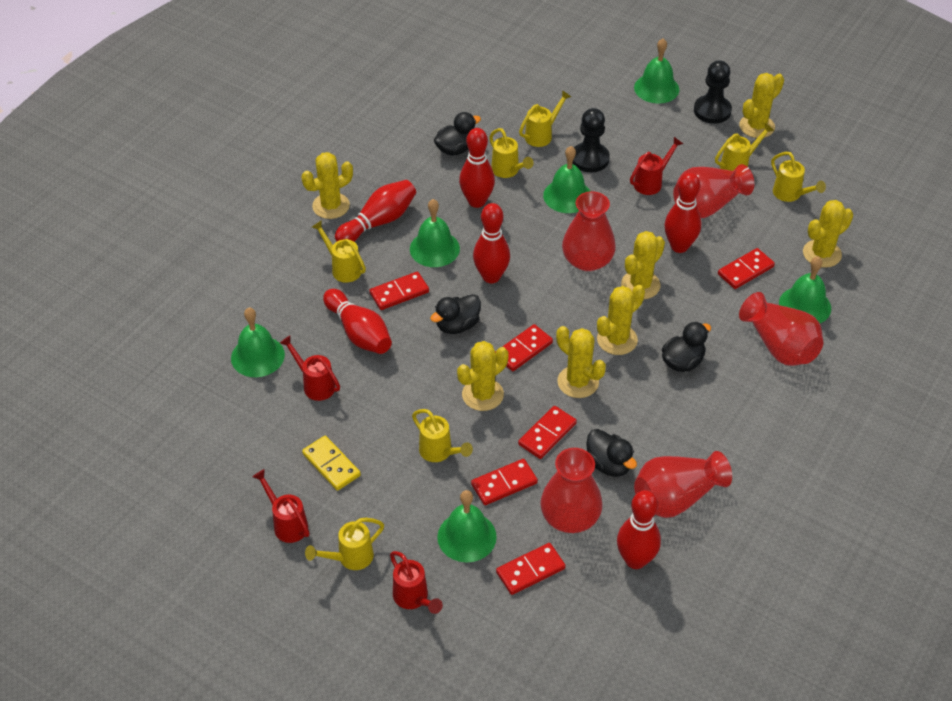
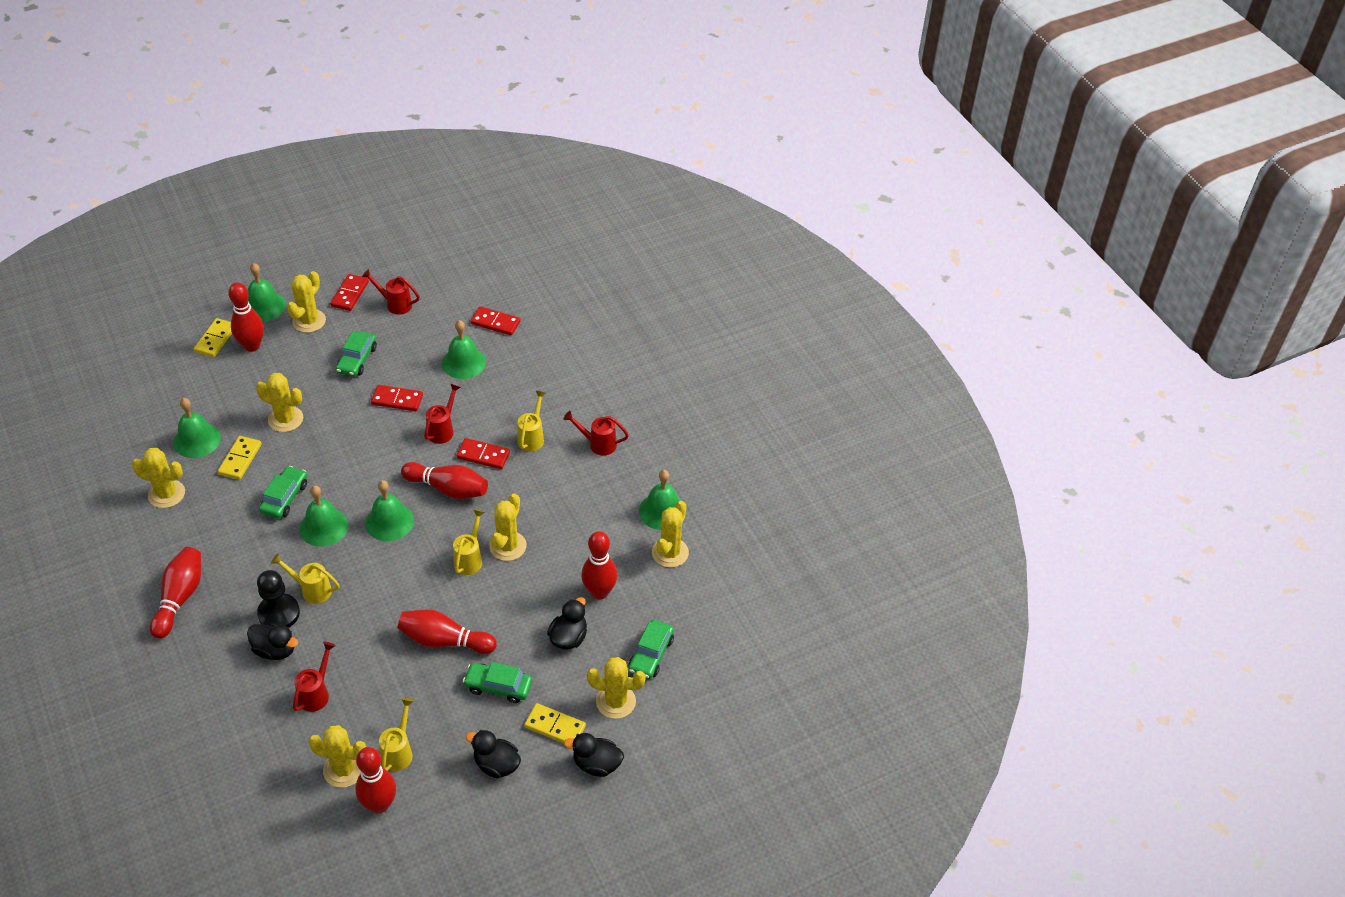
black pawn: [572,108,610,173] [694,60,732,124] = 2 -> [257,570,300,628] = 1
green car: none = 0 -> [259,466,307,519] [336,331,377,377] [463,662,532,703] [628,620,674,679] = 4
red domino: [369,272,429,310] [471,459,538,505] [495,324,553,371] [496,543,566,595] [518,406,577,459] [718,248,775,289] = 6 -> [330,274,369,311] [371,385,423,411] [456,438,510,469] [470,306,520,336] = 4
red vase: [540,448,602,533] [562,191,616,271] [634,451,732,518] [673,164,754,218] [739,292,824,366] = 5 -> none = 0
yellow domino: [302,436,361,491] = 1 -> [194,318,232,357] [218,436,262,480] [524,703,586,743] = 3
yellow watering can: [305,518,384,570] [312,220,366,283] [412,409,473,462] [489,128,533,178] [519,90,571,147] [715,123,774,171] [771,152,826,202] = 7 -> [271,553,340,604] [379,698,414,771] [453,509,485,575] [517,391,546,452] = 4

